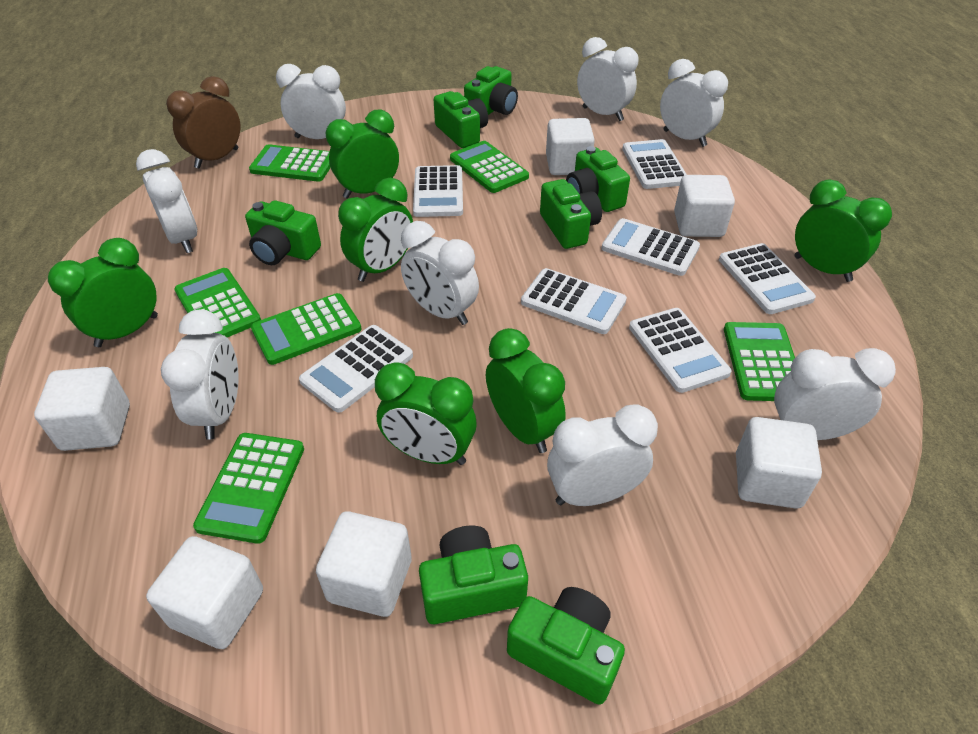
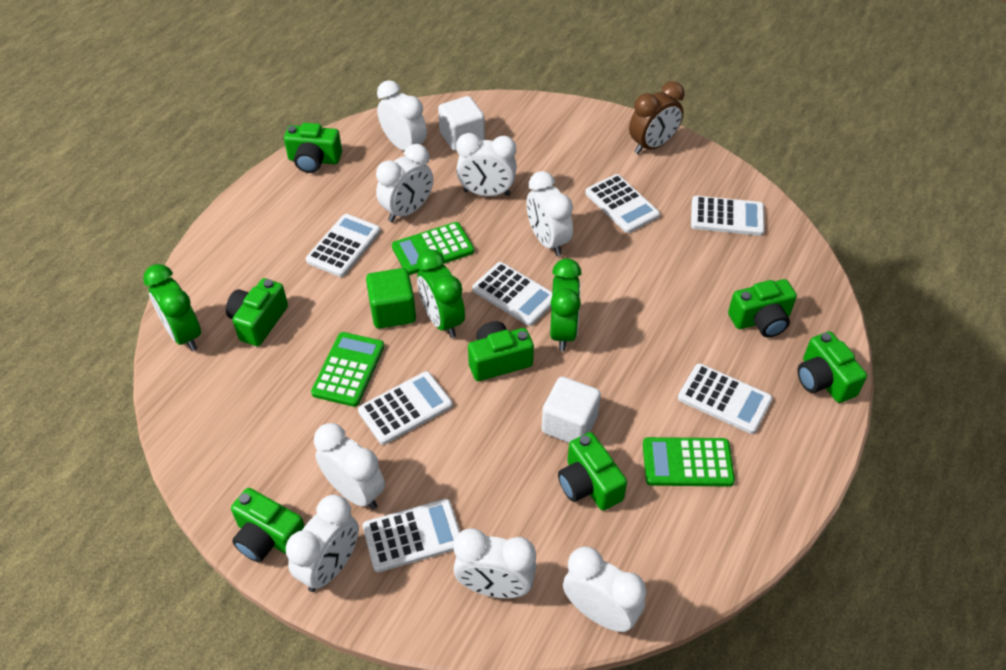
green calculator: [174,268,261,337] [193,433,304,544] [249,144,331,182] [251,293,362,365] [450,141,529,193] [724,322,795,401] = 6 -> [311,332,384,407] [392,222,474,275] [643,437,735,487] = 3
green clock: [48,238,158,347] [326,109,399,199] [338,178,413,282] [375,362,477,465] [486,328,566,453] [794,179,892,282] = 6 -> [143,264,201,351] [417,249,465,338] [550,259,582,351] = 3
green cube: none = 0 -> [366,268,416,329] = 1
white cube: [34,367,130,451] [146,536,263,649] [316,511,412,617] [546,118,595,175] [674,175,735,237] [736,417,822,509] = 6 -> [438,96,485,151] [542,376,601,443] = 2

